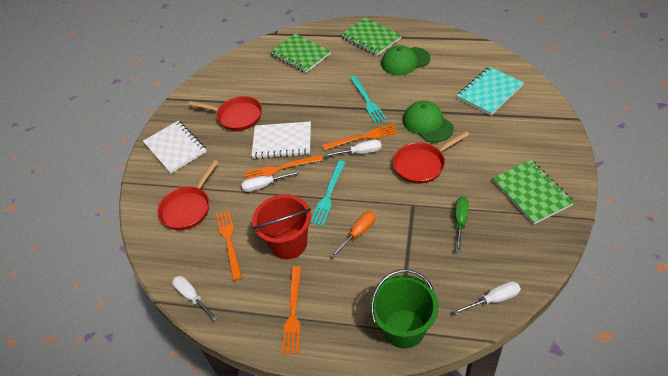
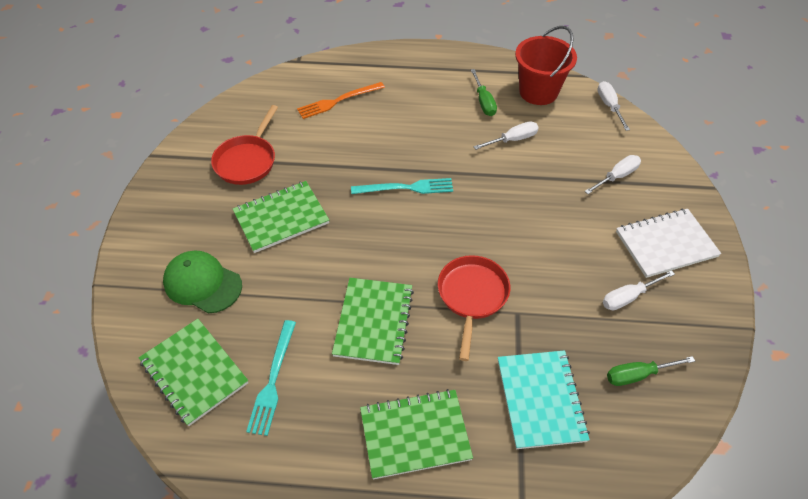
green bucket: [370,269,439,349] = 1 -> none = 0
green cap: [381,45,430,76] [403,101,454,143] = 2 -> [163,251,242,313] = 1
green notebook: [270,34,331,73] [340,17,402,56] [493,160,575,225] = 3 -> [139,319,248,426] [233,181,329,253] [332,278,414,365] [360,389,473,479] = 4
green screwdriver: [455,197,469,253] = 1 -> [471,69,497,116] [607,356,695,386] = 2
orange fork: [216,210,242,281] [245,155,323,179] [282,266,301,354] [322,124,398,150] = 4 -> [297,82,385,119] = 1
orange screwdriver: [331,211,375,259] = 1 -> none = 0
red pan: [157,160,218,230] [189,96,262,131] [393,131,469,184] = 3 -> [211,105,278,185] [438,255,510,361] = 2
white notebook: [143,121,207,174] [251,121,311,159] = 2 -> [616,209,722,278] = 1

